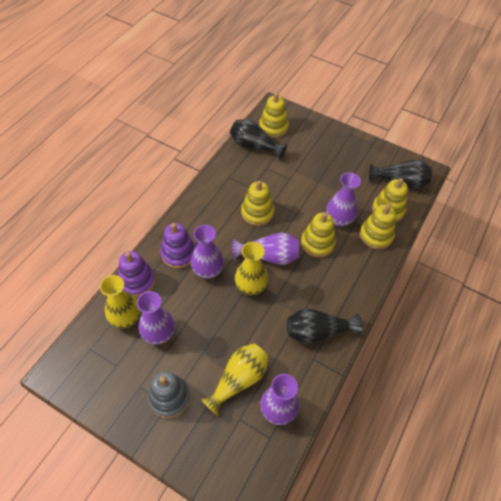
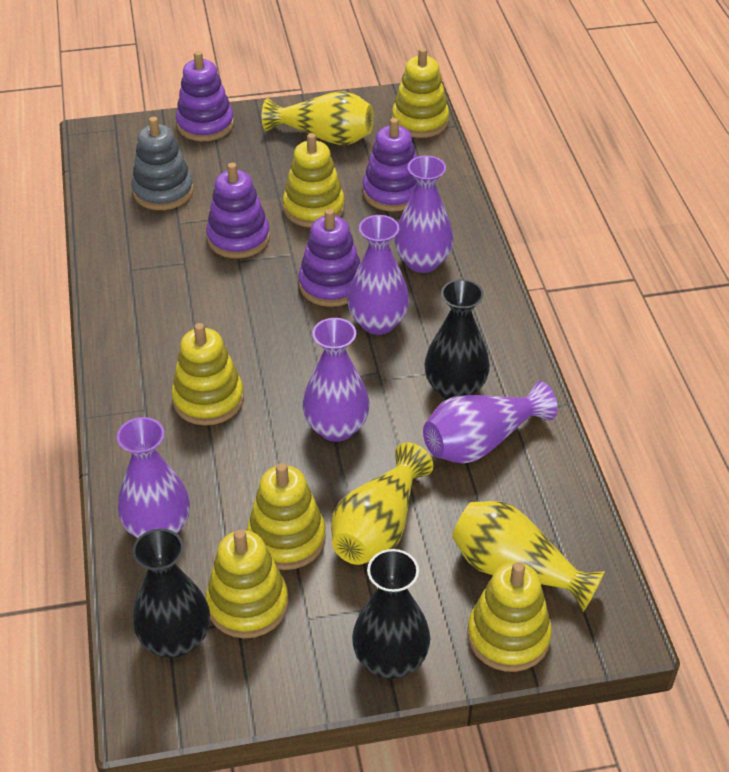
purple stacking toy: [118,251,155,297] [161,223,196,269] = 2 -> [176,51,234,141] [206,163,270,258] [298,209,360,307] [362,118,417,211] = 4
yellow stacking toy: [241,180,274,226] [259,93,289,138] [301,212,336,258] [359,204,396,249] [372,178,408,223] = 5 -> [172,323,244,425] [206,530,288,638] [247,463,326,570] [283,133,345,227] [392,48,449,138] [467,562,552,672] = 6

